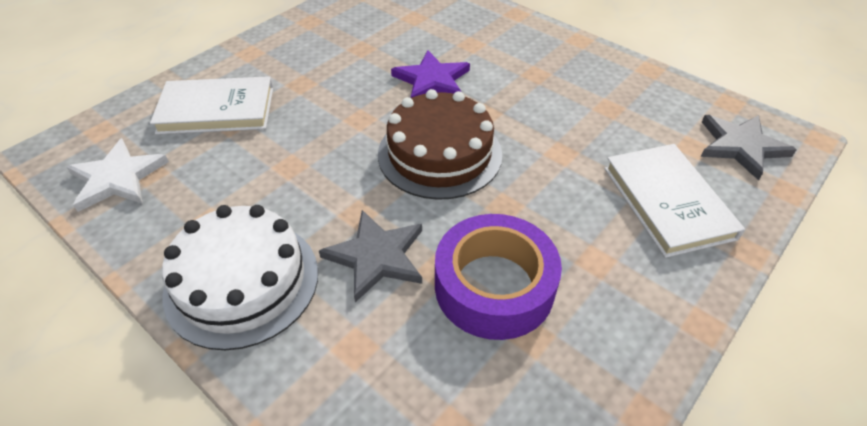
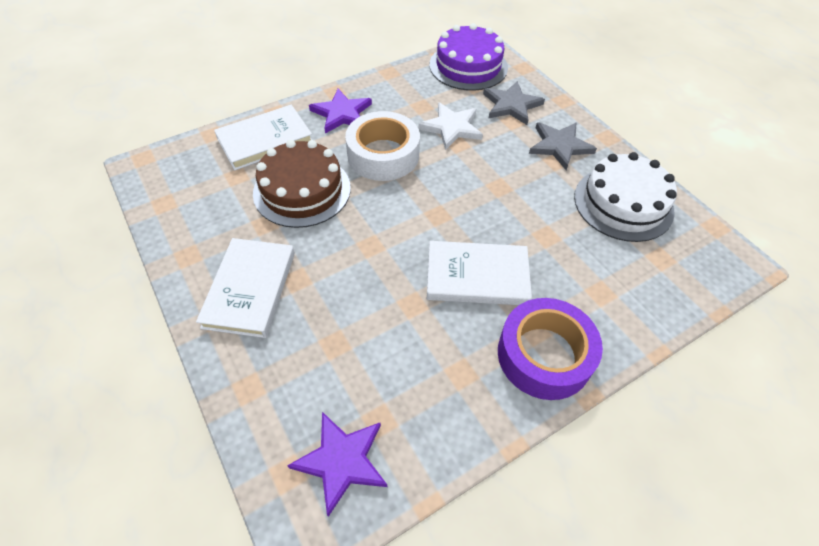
purple cake: none = 0 -> [430,23,508,91] = 1
purple star: [391,50,470,98] = 1 -> [287,412,387,517] [309,89,372,134] = 2
white book: [150,76,273,135] [604,144,745,258] = 2 -> [196,238,295,338] [214,105,312,170] [427,241,532,305] = 3
white tape: none = 0 -> [345,111,420,181] = 1

